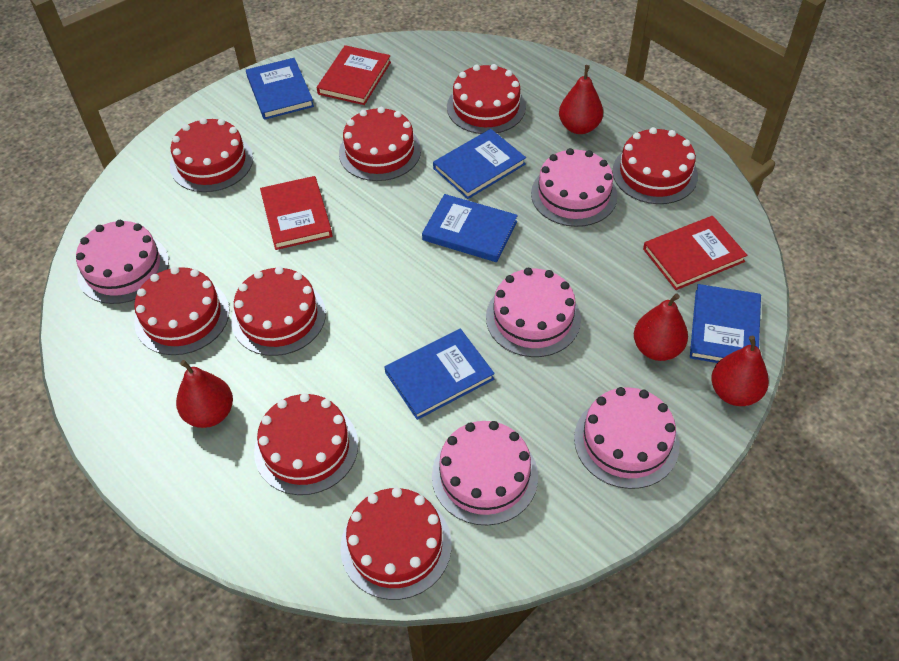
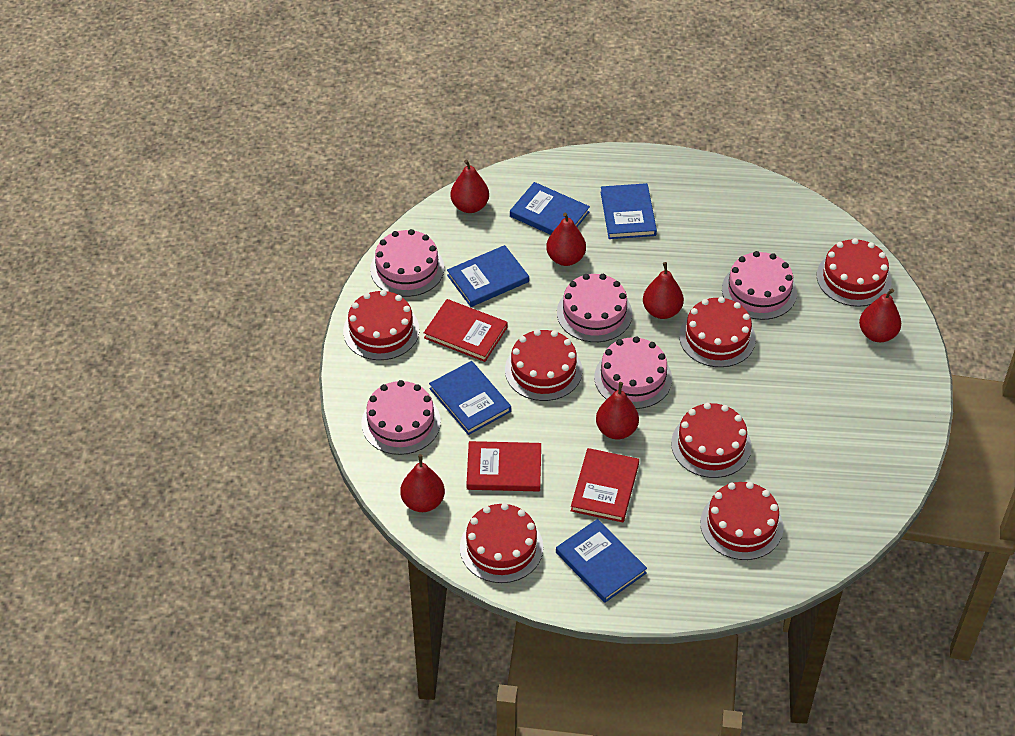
red cake: [134,267,229,355] [170,118,253,192] [231,266,326,356] [254,393,358,495] [339,107,421,181] [340,488,452,600] [447,64,526,134] [613,127,698,204] = 8 -> [343,290,419,360] [460,503,543,583] [505,329,582,401] [671,403,752,478] [679,297,756,367] [700,482,783,560] [817,238,892,307] = 7
red pear: [176,360,233,428] [559,65,603,134] [634,293,688,361] [711,336,769,406] = 4 -> [400,454,445,512] [450,159,489,213] [546,213,586,266] [596,382,639,439] [643,262,684,319] [859,288,901,342] = 6

